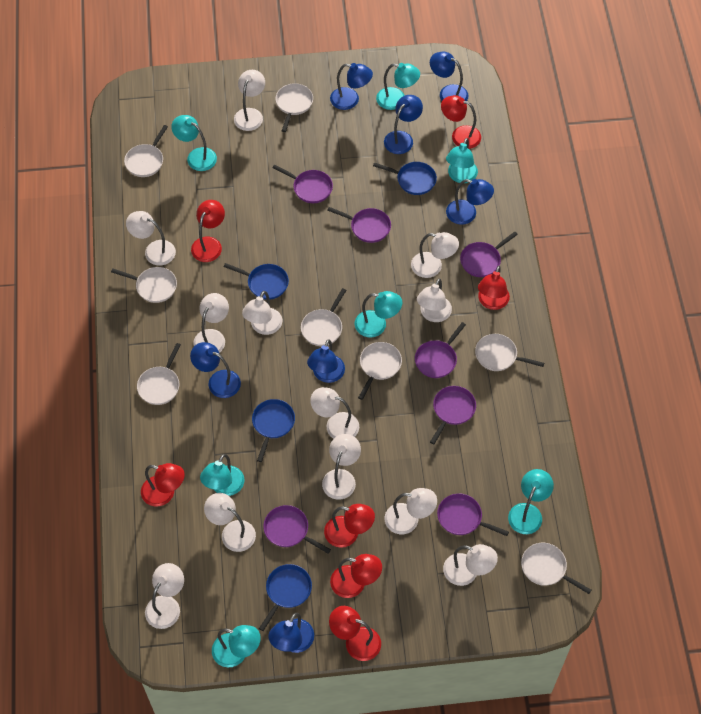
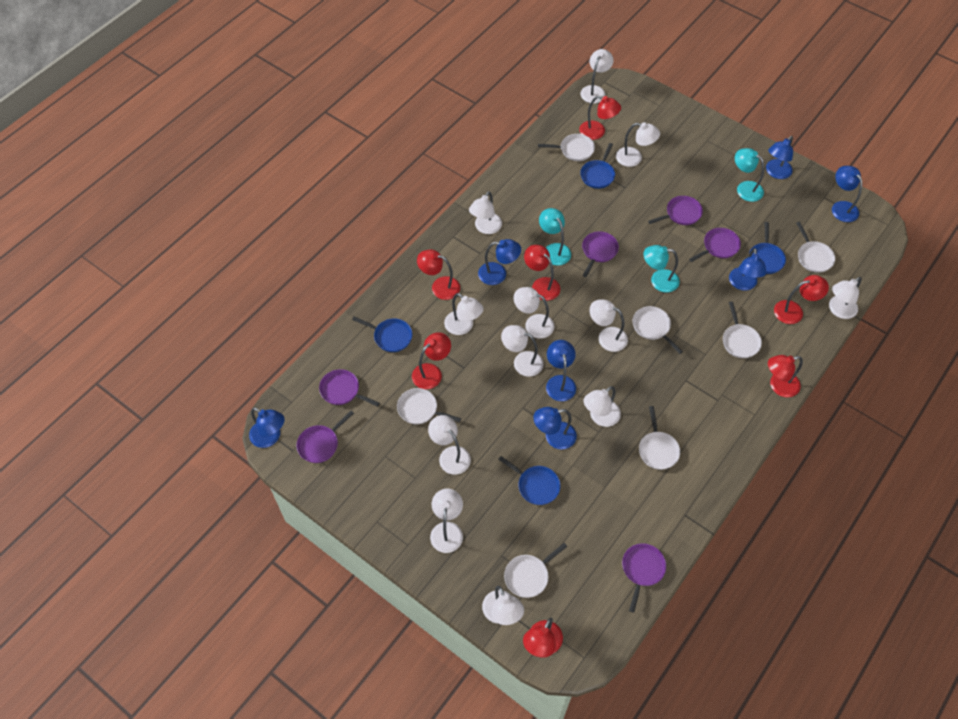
purple pan: [263,505,331,554] [273,165,333,203] [327,207,391,243] [415,322,466,378] [430,386,476,444] [437,494,509,536] [460,232,518,277] = 7 -> [296,411,354,463] [319,369,380,407] [582,231,619,277] [622,543,666,613] [648,196,703,225] [689,228,741,262] = 6
turquoise lamp: [171,115,217,171] [200,454,244,496] [212,625,261,667] [354,291,402,338] [376,63,420,110] [446,138,478,183] [508,469,554,534] = 7 -> [539,208,571,266] [644,245,680,293] [735,148,764,202] = 3
white pan: [111,267,177,303] [124,125,168,177] [137,343,181,405] [276,83,313,132] [301,288,346,346] [358,342,402,400] [475,334,544,371] [521,543,591,594] = 8 -> [397,388,461,424] [504,543,567,598] [538,134,595,161] [633,306,683,354] [639,406,680,470] [723,301,762,358] [796,222,835,273] = 7

